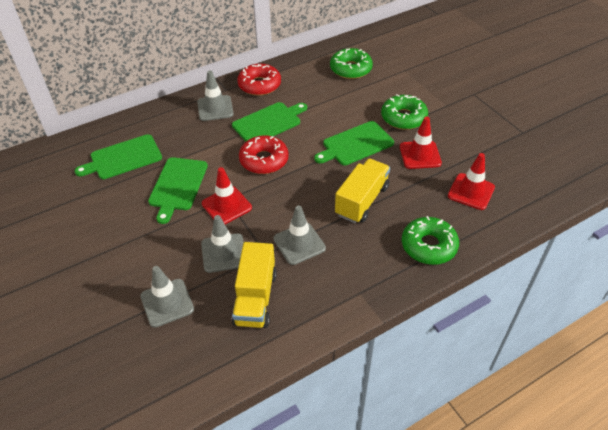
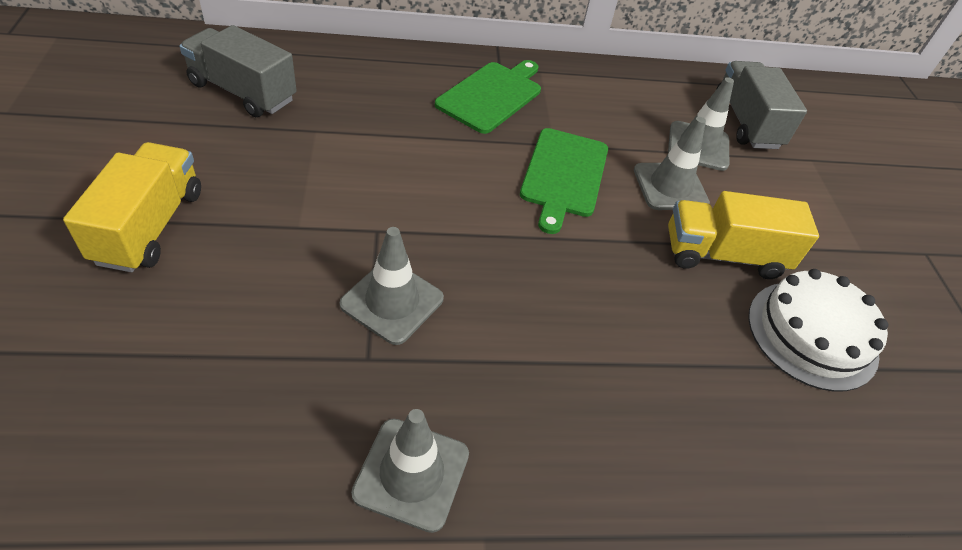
green cutting board: [75,134,162,179] [148,157,208,224] [232,102,307,141] [314,121,394,165] = 4 -> [435,60,541,134] [520,128,608,234] = 2
green donut: [330,48,373,79] [381,94,428,130] [402,216,459,265] = 3 -> none = 0
grey truck: none = 0 -> [179,25,297,117] [717,61,807,149] = 2
red donut: [237,64,281,96] [239,135,289,174] = 2 -> none = 0
red traffic cone: [202,167,252,224] [400,116,442,169] [448,153,495,210] = 3 -> none = 0
white cake: none = 0 -> [748,269,888,392] = 1

